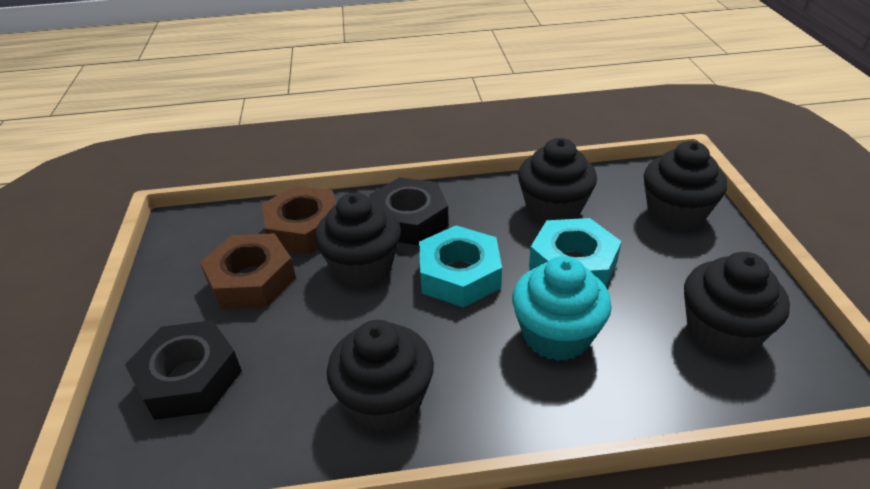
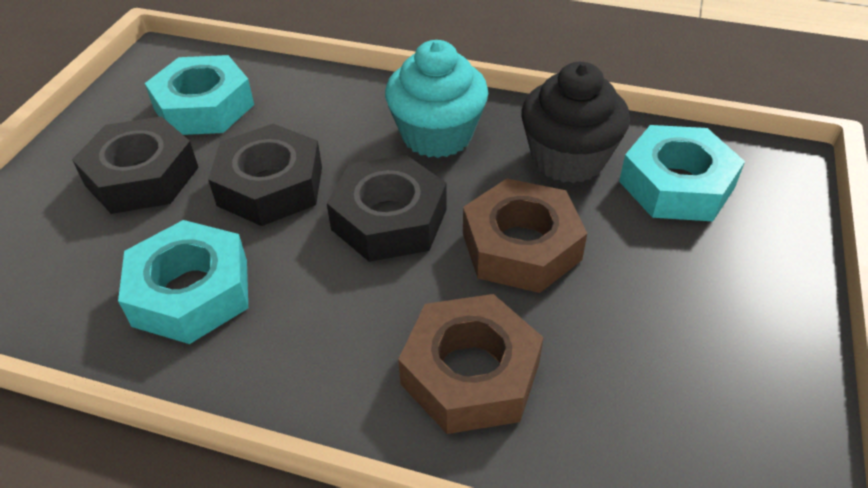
black cupcake: [315,192,401,287] [327,320,434,432] [518,138,597,224] [644,141,727,231] [684,252,790,358] = 5 -> [521,62,630,183] = 1
black nut: [125,320,242,420] [369,177,449,245] = 2 -> [72,116,199,214] [208,124,322,226] [327,155,447,262] = 3
turquoise nut: [419,225,502,308] [529,218,622,286] = 2 -> [118,220,248,344] [145,55,254,135] [619,125,745,221] = 3

